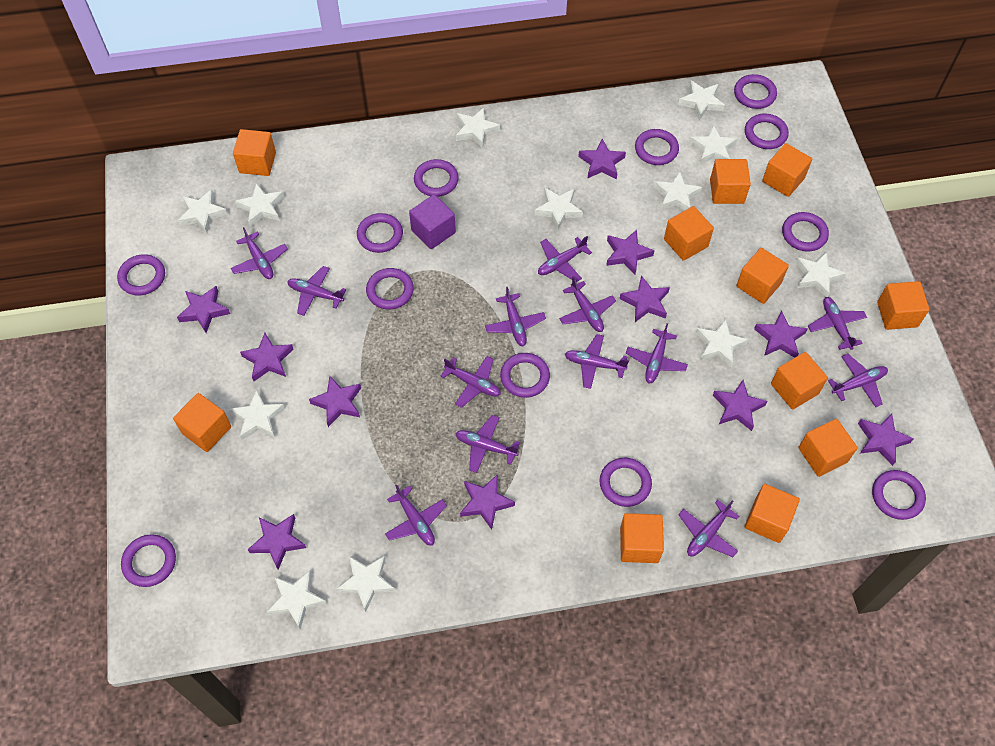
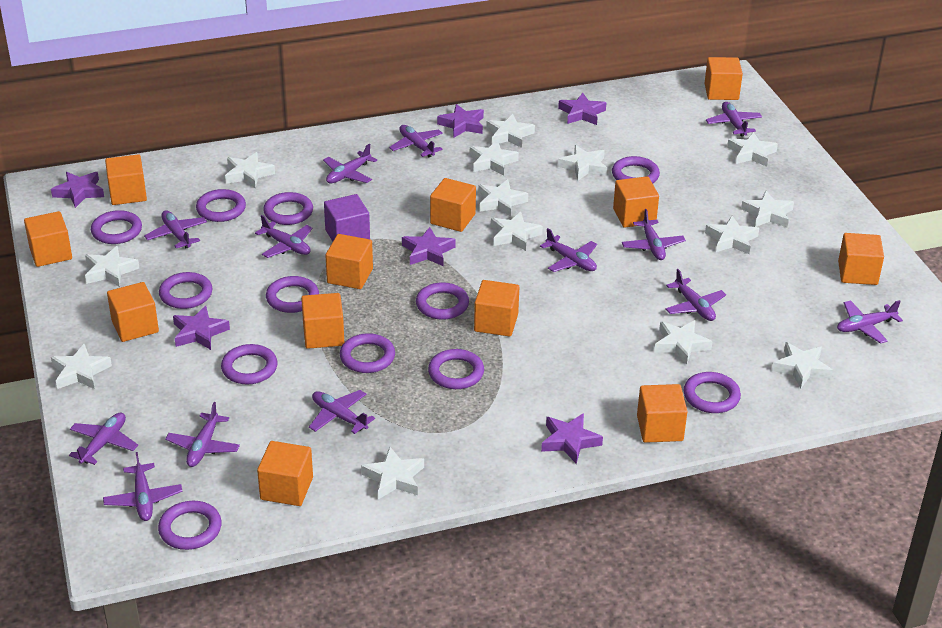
orange cube: [173,393,231,452] [233,129,276,176] [620,513,664,563] [664,206,714,261] [710,159,751,204] [736,248,789,304] [745,484,800,543] [762,143,812,197] [771,352,828,410] [798,419,858,477] [877,281,929,330] = 11 -> [24,211,72,267] [105,154,147,205] [107,282,159,342] [257,441,313,506] [301,293,344,349] [325,234,373,289] [430,178,476,232] [474,280,519,337] [613,176,659,228] [637,384,688,443] [705,57,743,100] [838,233,884,285] = 12
purple star: [177,286,230,333] [240,333,293,381] [247,514,306,570] [309,376,361,427] [460,474,515,530] [578,139,626,179] [606,230,655,275] [619,275,670,322] [713,380,767,431] [754,310,808,358] [858,413,914,466] = 11 -> [51,172,104,208] [173,306,230,350] [402,227,456,266] [437,104,484,138] [541,413,603,464] [558,93,606,125] = 6
white star: [178,189,228,233] [230,390,285,440] [235,183,284,227] [267,570,327,629] [336,555,395,612] [456,107,500,148] [534,188,583,230] [654,171,702,211] [678,81,725,120] [690,125,738,164] [696,319,748,368] [796,252,846,297] = 12 -> [51,344,112,389] [85,246,139,287] [225,152,275,189] [361,447,424,499] [470,140,519,176] [478,179,528,217] [486,114,535,148] [491,211,543,251] [558,145,607,181] [654,320,713,365] [705,216,759,254] [727,132,778,167] [741,191,794,227] [772,342,833,388] = 14

